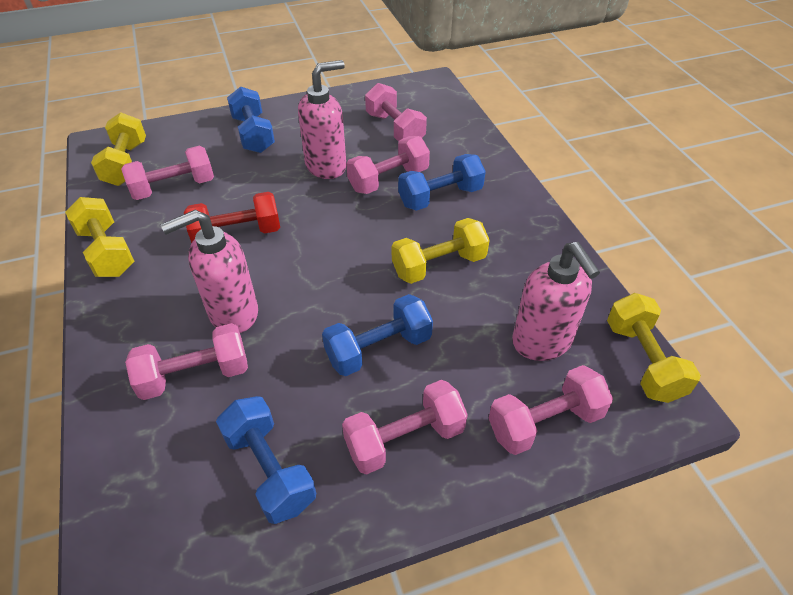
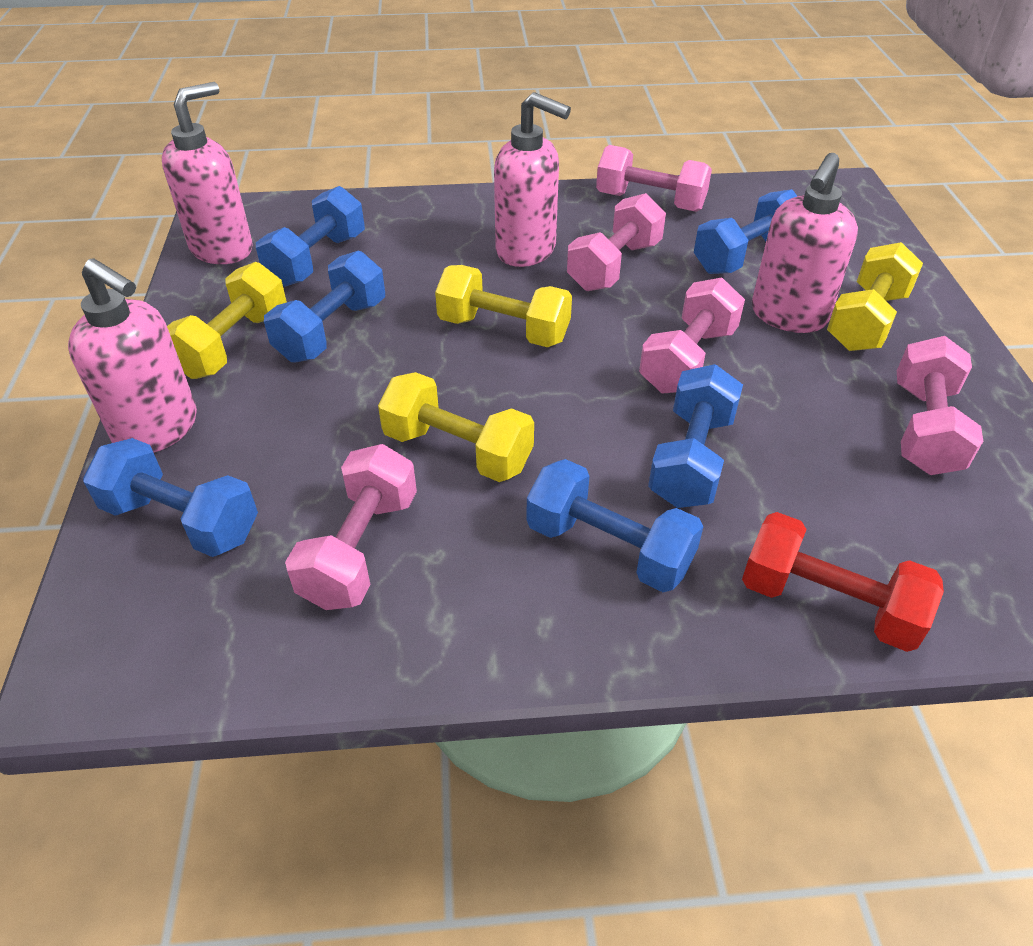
blue dumbbell: [216,396,316,524] [227,86,275,153] [322,294,433,376] [398,154,486,211] = 4 -> [83,438,258,557] [256,186,365,287] [264,251,385,363] [526,459,703,592] [648,364,743,508] [694,189,797,274] = 6
pink dumbbell: [121,146,214,200] [125,323,248,400] [342,380,468,475] [346,136,430,194] [365,83,427,142] [489,365,613,455] = 6 -> [285,444,417,610] [567,193,666,291] [596,145,712,212] [639,277,745,393] [897,336,983,475] = 5
pink soap dispenser: [161,210,258,333] [298,60,346,179] [512,242,600,361] = 3 -> [68,258,197,453] [162,82,253,264] [494,92,571,267] [752,153,858,333] = 4

